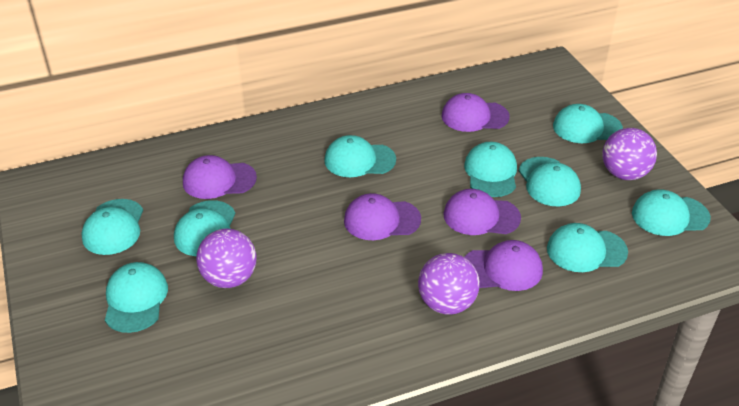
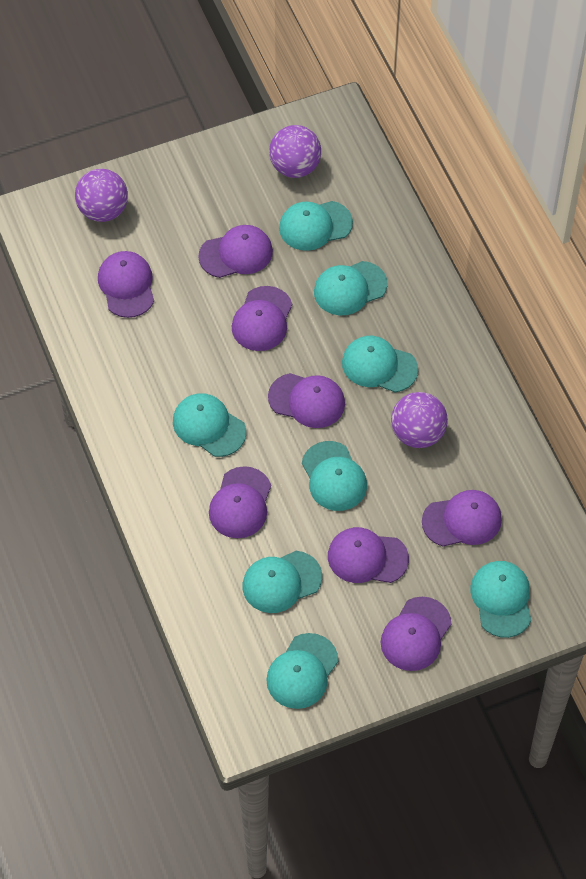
purple cap: [183,155,257,199] [344,193,421,240] [441,93,510,132] [443,189,521,235] [465,240,543,291] = 5 -> [98,251,154,318] [198,225,273,278] [209,466,271,538] [232,286,292,351] [268,373,345,428] [328,527,409,583] [381,597,452,671] [422,490,502,547] = 8
turquoise cap: [81,199,143,255] [105,262,168,333] [174,200,235,256] [324,135,396,177] [464,142,517,197] [519,157,581,207] [547,223,628,272] [553,104,623,143] [632,189,711,236] = 9 -> [173,393,246,457] [242,551,322,613] [266,633,338,709] [279,201,353,251] [302,441,367,511] [314,261,387,315] [342,336,418,393] [470,561,531,638] = 8

